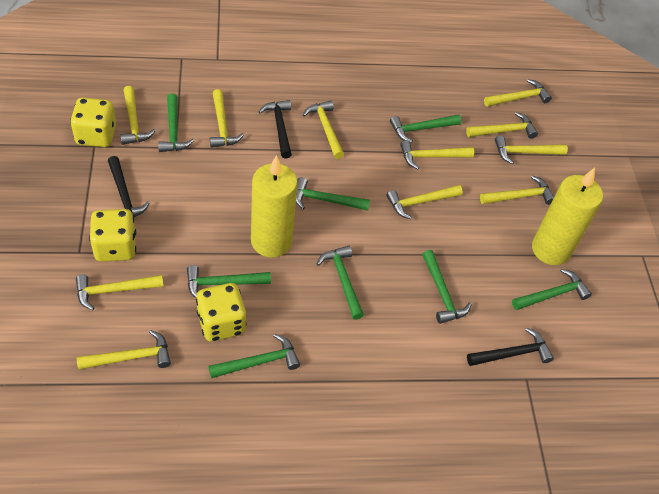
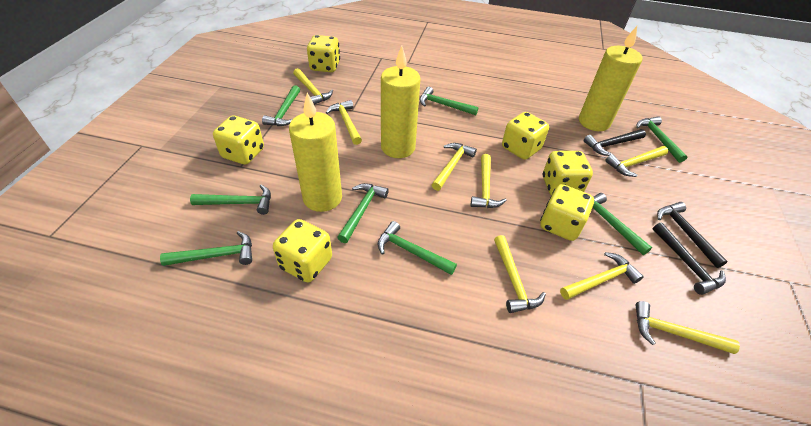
yellow candle: [251,155,298,257] [532,168,603,265] = 2 -> [289,93,342,212] [381,46,421,158] [579,26,642,131] = 3
yellow dice: [70,98,116,147] [89,209,136,262] [196,283,247,341] = 3 -> [213,116,264,165] [273,219,332,282] [307,35,340,72] [502,112,549,160] [540,184,594,241] [543,151,593,196] = 6
yellow hammer: [76,274,164,310] [77,330,171,370] [120,86,156,145] [210,89,244,148] [303,101,344,159] [386,185,463,219] [400,140,474,169] [466,112,538,139] [480,176,554,205] [484,79,552,107] [495,135,568,164] = 11 -> [293,68,333,105] [326,100,362,145] [432,143,477,191] [471,154,507,208] [494,235,546,313] [560,252,644,300] [605,146,668,177] [635,301,740,354] = 8

